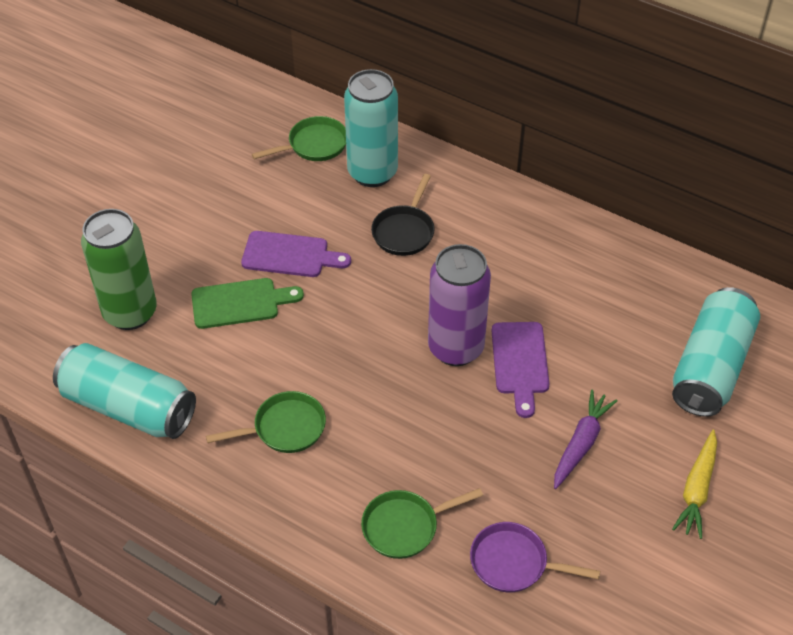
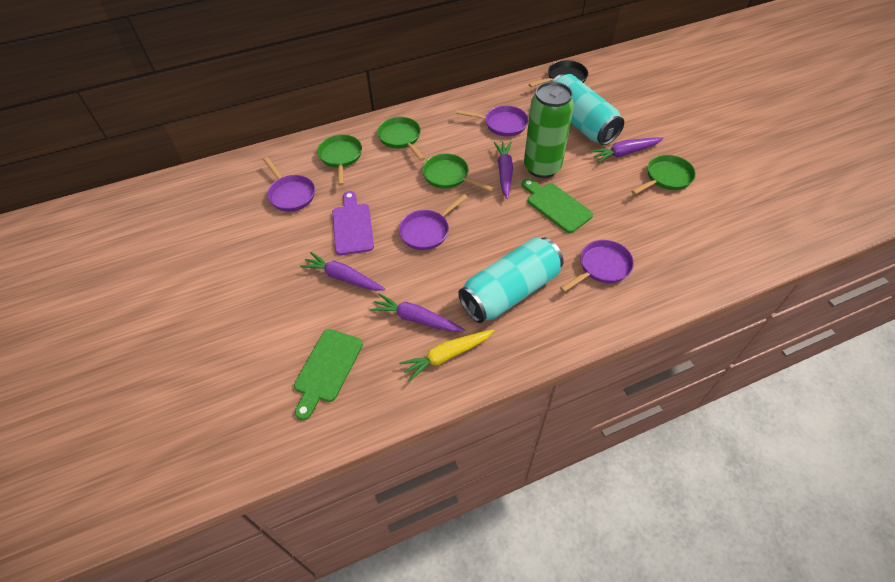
green cutting board: [191,278,304,329] = 1 -> [294,329,363,420] [522,178,593,233] = 2
green pan: [206,391,326,453] [252,116,346,161] [361,488,483,559] = 3 -> [317,134,362,186] [377,117,425,161] [422,154,493,192] [631,155,696,195] = 4
purple can: [428,244,491,366] = 1 -> none = 0
purple carrot: [554,390,617,489] = 1 -> [300,252,385,291] [370,293,465,332] [494,142,513,199] [590,137,664,163] = 4
purple cutting board: [241,231,351,277] [492,322,550,418] = 2 -> [332,191,374,255] = 1
purple pan: [470,522,600,592] = 1 -> [263,157,315,212] [399,194,467,250] [456,106,528,137] [560,240,634,292] = 4
turquoise can: [53,343,196,439] [344,69,398,187] [672,287,760,417] = 3 -> [458,237,564,323] [551,74,624,145] = 2

